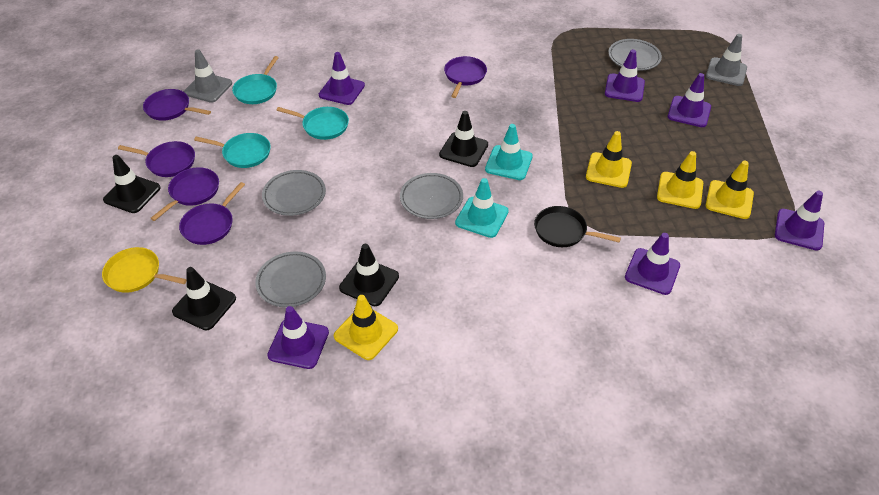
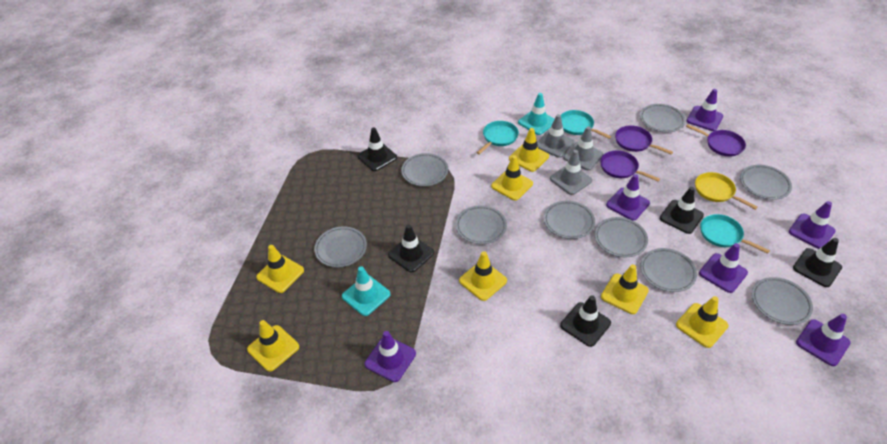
black pan: [534,206,621,247] = 1 -> none = 0
black traffic cone: [103,155,161,213] [172,267,236,331] [339,244,399,306] [439,111,488,167] = 4 -> [357,128,397,171] [388,224,434,272] [560,295,611,347] [660,187,704,234] [793,238,842,287] = 5
grey plate: [255,252,326,307] [262,170,326,216] [400,173,463,219] [608,39,662,71] = 4 -> [314,227,367,267] [401,153,448,186] [456,205,507,244] [544,201,595,239] [595,217,648,257] [640,104,685,132] [640,248,697,292] [740,165,792,200] [752,277,813,325] = 9
grey traffic cone: [184,49,232,103] [706,34,747,86] = 2 -> [537,114,574,158] [550,150,592,195] [563,126,603,170] = 3
purple pan: [118,141,195,177] [143,89,211,121] [150,167,219,221] [179,182,245,245] [444,56,487,98] = 5 -> [600,150,660,182] [615,125,673,154] [686,124,746,156] = 3
yellow traffic cone: [334,295,398,360] [586,131,632,188] [657,151,703,209] [706,161,754,219] = 4 -> [247,320,299,372] [256,245,304,293] [459,251,507,301] [491,155,533,200] [509,128,549,172] [601,264,649,314] [676,296,728,348] = 7

